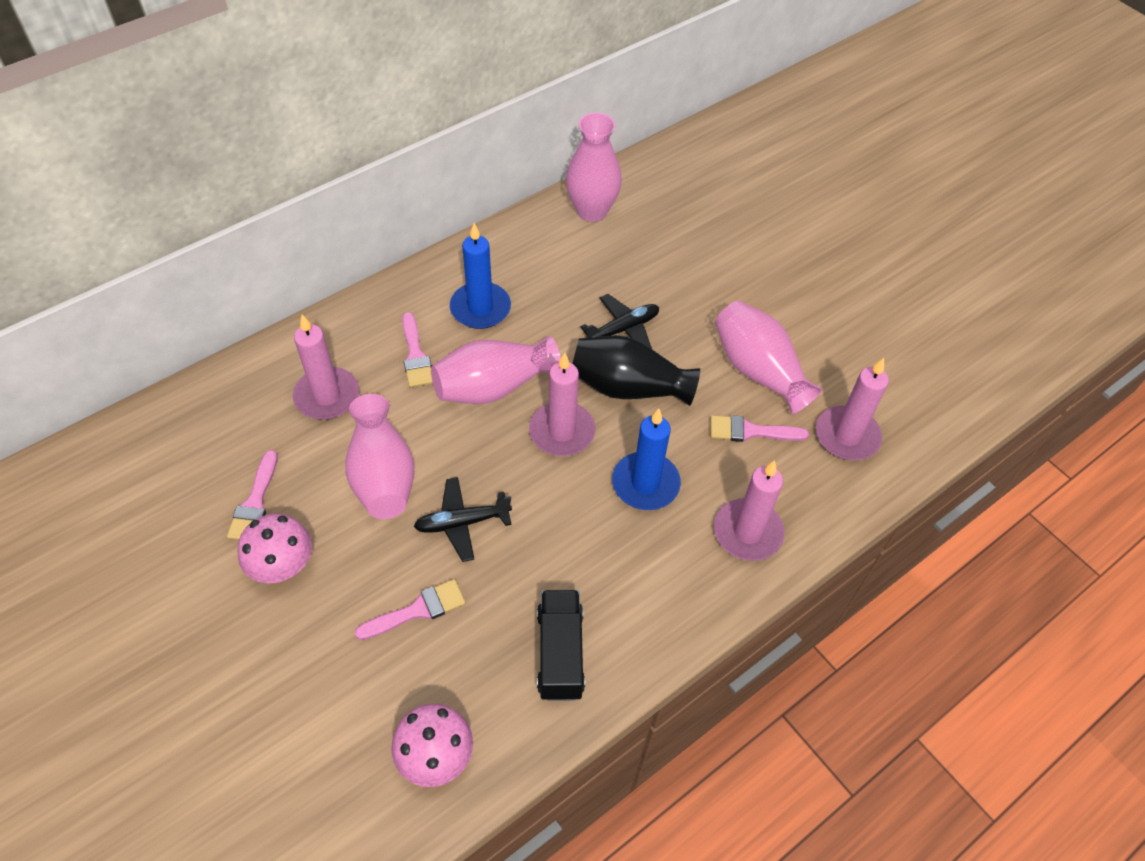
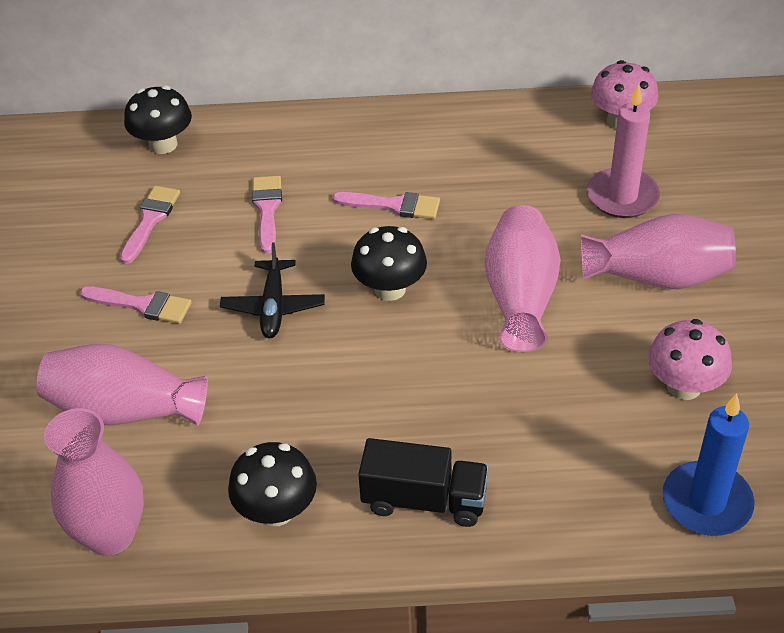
black mushroom: none = 0 -> [124,85,192,154] [228,442,317,526] [351,226,427,301] = 3
black plane: [414,477,512,562] [581,294,659,349] = 2 -> [220,242,325,338] = 1
black vase: [572,335,700,406] = 1 -> none = 0
blue candle: [450,223,511,329] [612,408,681,510] = 2 -> [663,394,755,536] = 1
pink candle: [293,315,359,420] [529,353,595,456] [714,460,785,561] [816,358,889,460] = 4 -> [587,84,660,218] = 1

